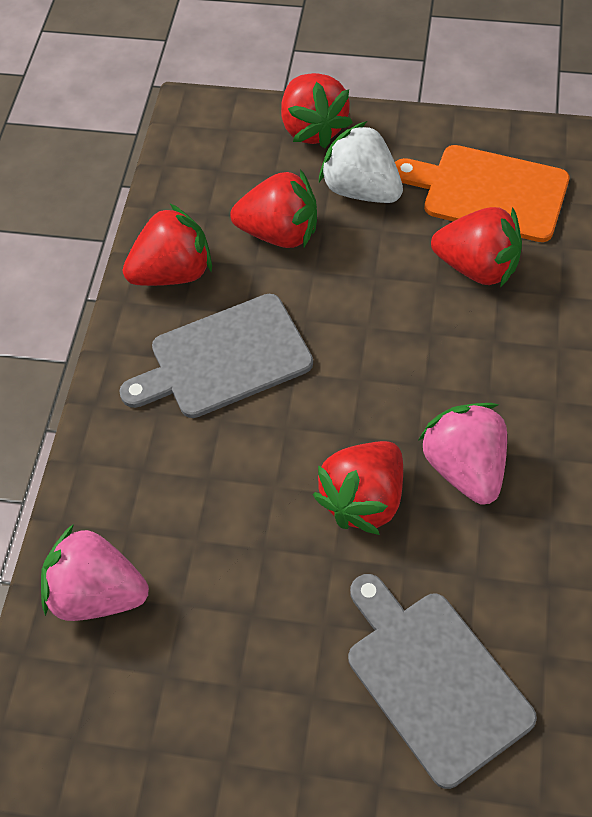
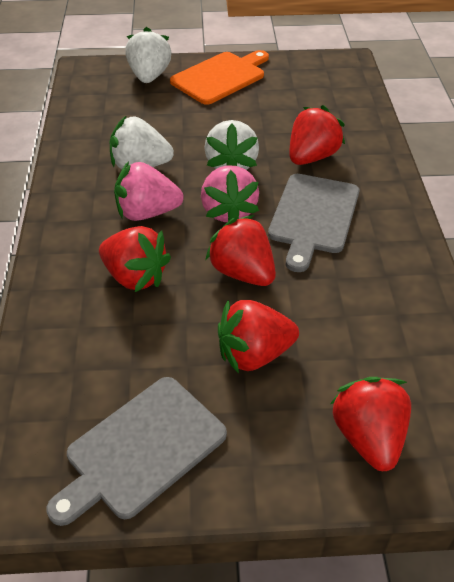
white strawberry: [319,121,403,203] = 1 -> [110,115,174,169] [125,27,171,83] [204,120,259,170] = 3

